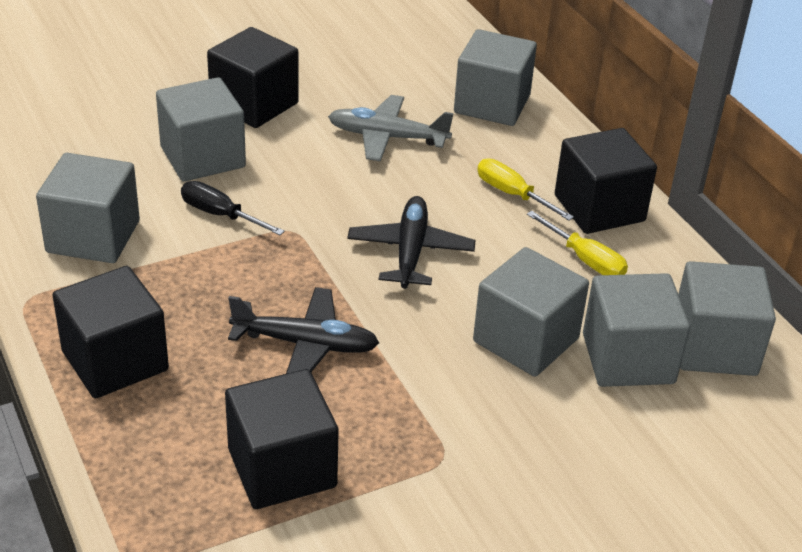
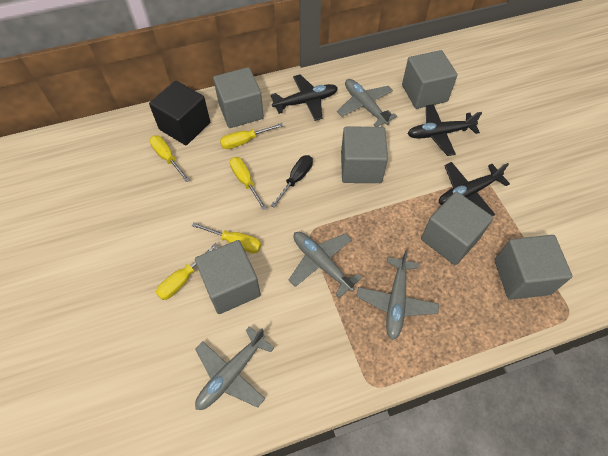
black cube: [52,266,169,399] [207,27,299,128] [225,369,339,509] [555,128,657,234] = 4 -> [149,81,210,145] = 1
black plane: [228,287,379,374] [347,196,476,289] = 2 -> [271,74,338,121] [408,104,482,156] [439,162,510,216] = 3
grey plane: [328,95,454,161] = 1 -> [195,326,274,410] [289,232,362,298] [337,79,397,127] [356,250,439,340] = 4
yellow screwdriver: [477,158,574,221] [527,211,628,275] = 2 -> [149,135,190,182] [156,243,219,300] [192,222,261,253] [220,123,283,149] [230,157,267,210] = 5

